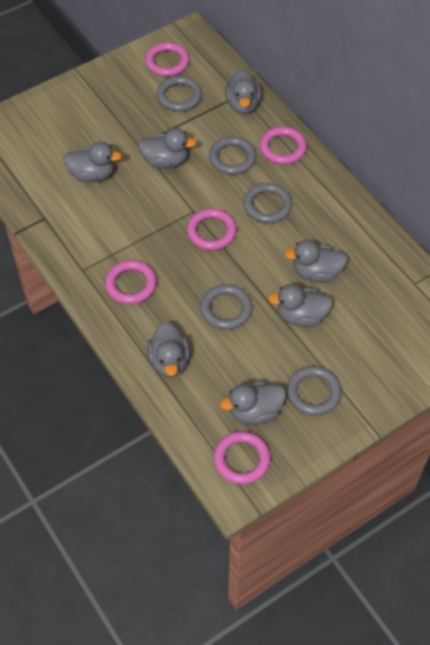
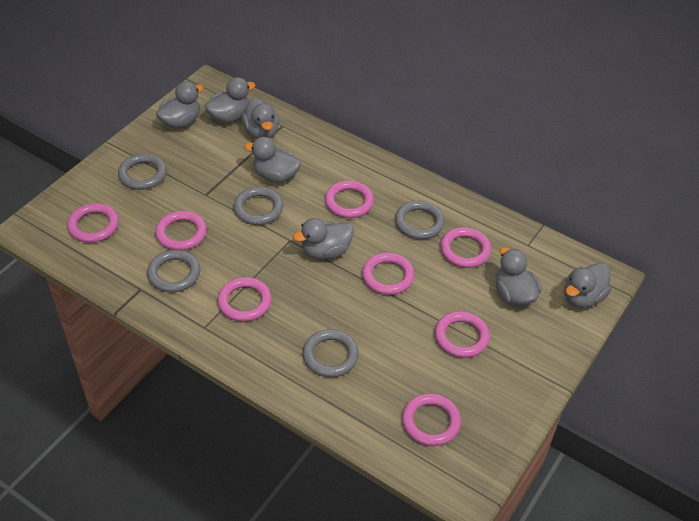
pink ring: [105,260,157,304] [145,42,189,77] [187,208,237,250] [214,431,270,484] [260,127,307,165] = 5 -> [67,203,119,243] [155,211,207,251] [217,277,272,322] [325,181,374,218] [362,253,415,295] [402,393,461,446] [435,311,490,358] [440,227,491,268] = 8

